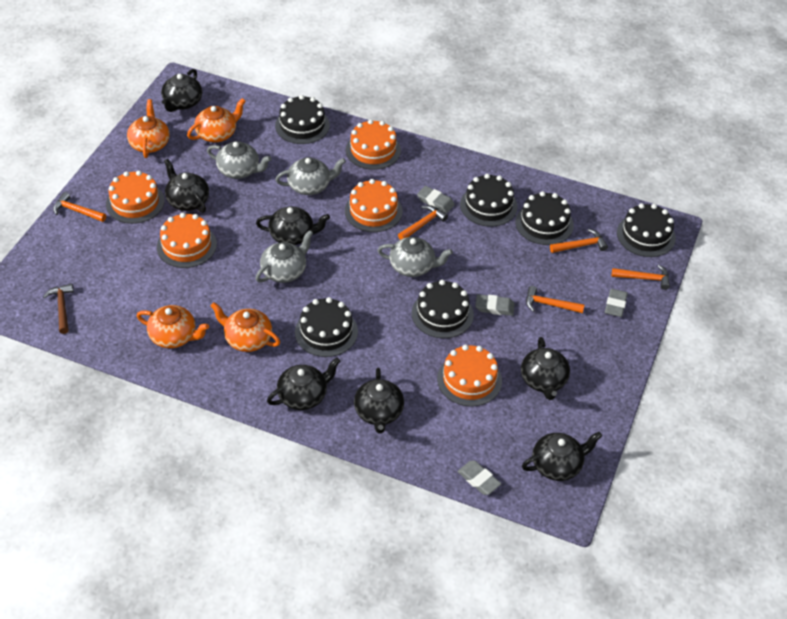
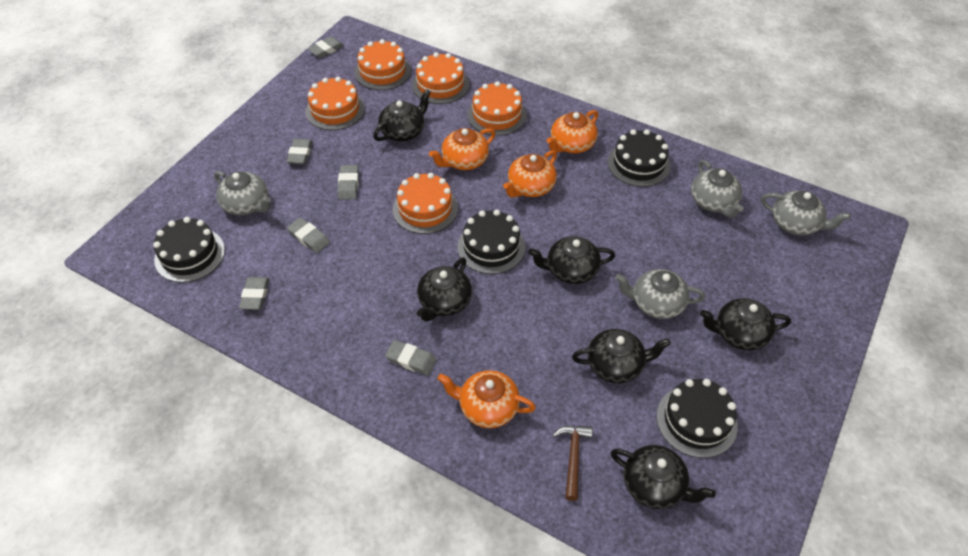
black cake: [275,95,330,144] [295,297,358,357] [412,280,474,338] [460,174,518,227] [516,191,574,245] [617,203,676,257] = 6 -> [153,217,225,282] [457,210,525,274] [608,129,671,187] [656,379,738,458] = 4
black teapot: [161,69,202,112] [164,159,209,213] [256,206,330,245] [267,358,340,410] [354,368,404,434] [521,337,570,400] [522,432,602,481] = 7 -> [373,89,431,141] [417,257,472,322] [528,236,615,284] [572,329,671,383] [611,445,716,509] [700,298,791,350] = 6
grey eraser: [417,186,455,213] [458,461,501,495] [475,294,515,316] [605,289,628,317] = 4 -> [239,277,269,310] [286,139,313,164] [287,218,330,253] [307,36,344,58] [337,165,359,200] [385,340,437,375] = 6
orange hammer: [53,192,106,222] [398,205,448,240] [526,286,585,313] [550,229,608,253] [612,265,670,290] = 5 -> none = 0

